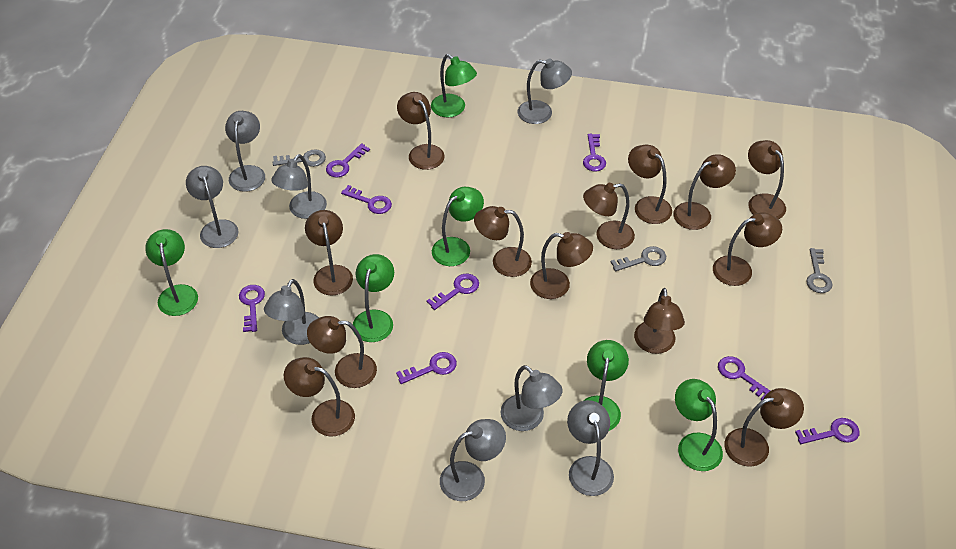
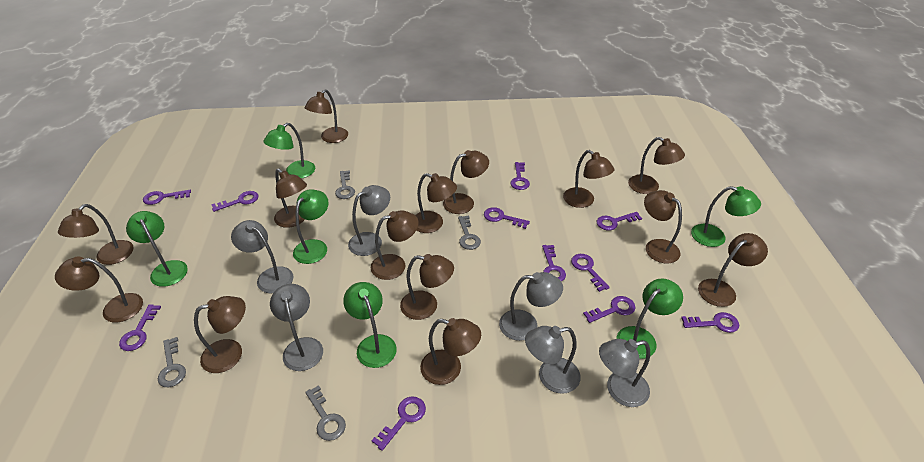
brown lamp: [284,357,355,436] [305,210,353,296] [307,316,377,388] [397,92,445,170] [474,206,532,277] [530,232,593,299] [583,183,635,249] [628,145,672,224] [634,288,685,354] [673,154,736,230] [713,212,782,286] [724,388,804,467] [748,140,786,219] = 13 -> [55,256,143,323] [58,204,134,265] [194,296,246,373] [274,168,307,228] [305,89,348,143] [371,210,419,280] [400,254,454,320] [416,173,457,233] [420,318,481,385] [443,150,489,214] [563,150,615,208] [628,137,685,194] [644,190,682,263] [698,233,768,307] = 14
grey key: [272,149,326,167] [611,246,666,271] [806,248,833,293] = 3 -> [158,337,186,387] [305,385,346,441] [335,170,355,199] [458,215,481,250] = 4
grey lamp: [186,166,239,248] [225,111,265,192] [264,279,319,345] [271,154,327,219] [440,419,506,501] [501,365,563,431] [518,58,572,124] [567,400,614,496] = 8 -> [231,220,293,293] [270,284,323,371] [348,185,390,256] [499,272,563,341] [525,326,581,394] [599,339,650,407] = 6
purple key: [239,285,265,332] [326,143,370,177] [341,185,392,214] [396,352,457,384] [427,274,479,310] [583,134,606,172] [718,356,770,400] [795,418,860,444] = 8 -> [119,304,161,351] [143,190,191,205] [211,191,259,212] [371,396,426,451] [484,207,530,229] [510,162,530,190] [542,245,566,282] [571,254,610,292] [583,296,635,323] [597,212,642,231] [681,312,739,333] = 11

